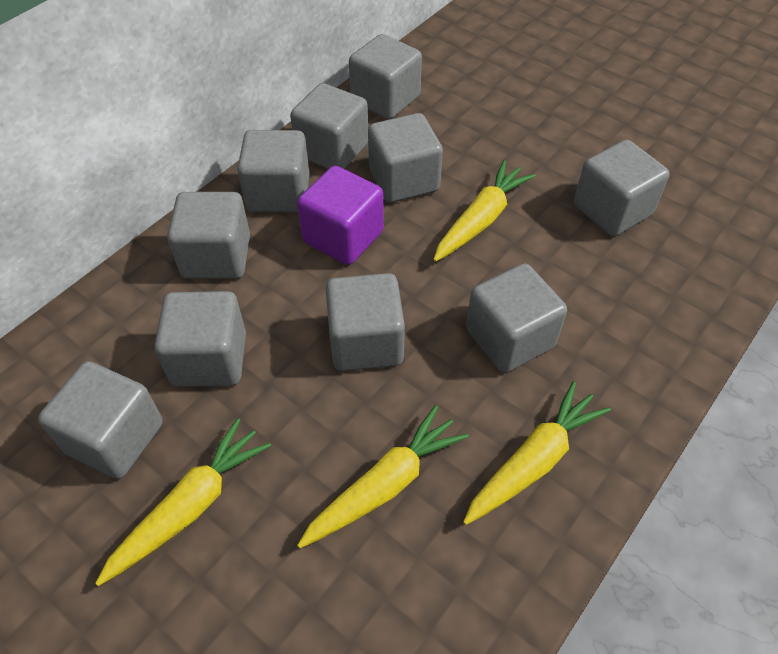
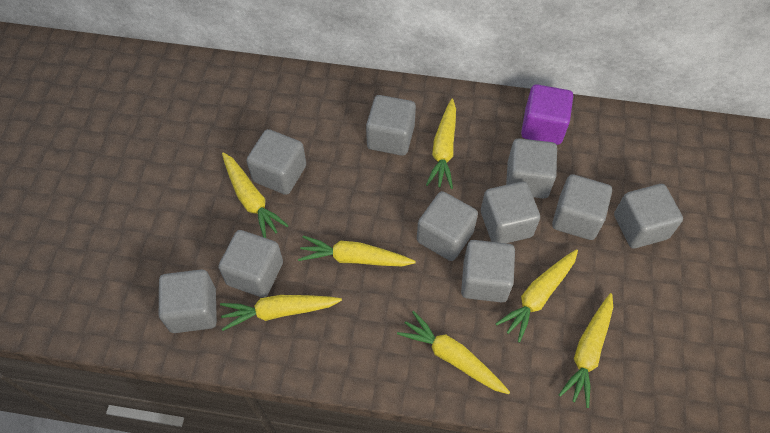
yellow carrot: [96,418,271,586] [297,405,469,548] [433,160,535,262] [463,381,611,525] = 4 -> [220,295,342,331] [222,152,289,238] [298,235,416,266] [397,311,510,394] [426,99,456,189] [495,249,578,342] [559,293,613,408] = 7

